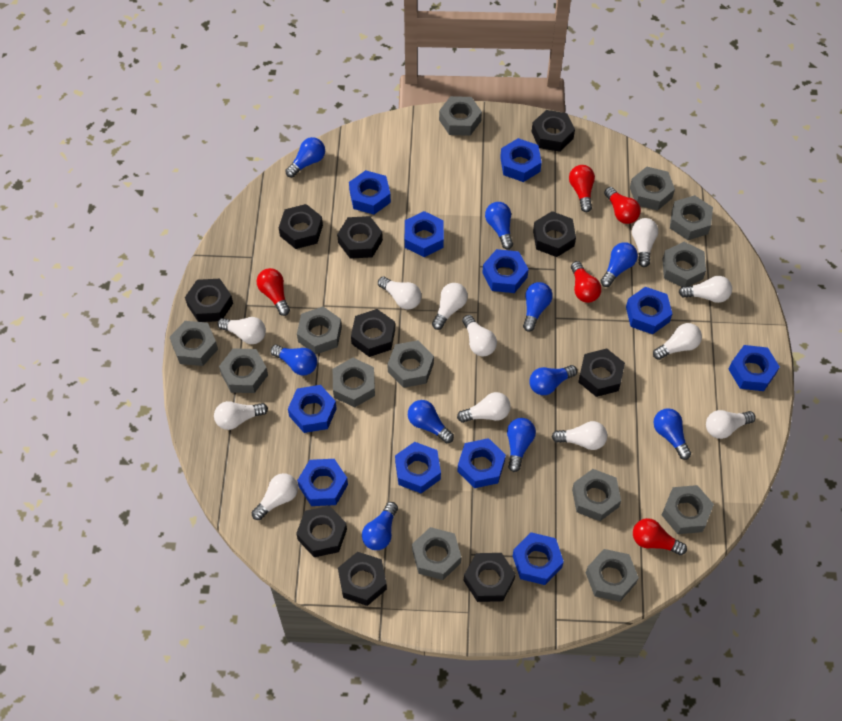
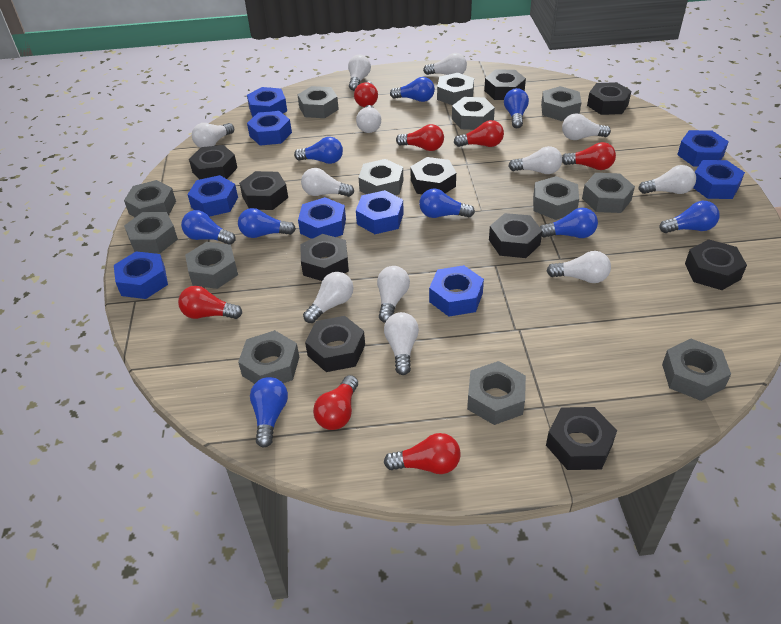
blue light bulb: [270,345,317,375] [285,137,325,178] [362,502,398,550] [408,400,454,443] [485,202,513,249] [507,418,536,472] [523,282,553,332] [529,365,577,395] [601,242,638,287] [654,408,691,460] = 10 -> [181,210,236,245] [238,208,296,238] [250,377,288,448] [294,137,343,164] [390,77,435,102] [419,188,475,218] [504,88,529,128] [540,208,598,238] [659,201,719,233] = 9
blue nut: [288,385,337,433] [297,459,348,506] [349,170,391,215] [395,442,441,493] [405,211,444,257] [457,438,506,488] [482,249,529,293] [500,138,542,182] [513,532,564,585] [626,287,672,334] [728,345,780,391] = 11 -> [114,251,168,299] [187,175,238,217] [247,87,287,117] [247,111,292,146] [298,197,346,239] [356,190,404,234] [429,265,484,317] [677,130,729,166] [693,160,745,199] = 9
red light bulb: [256,268,290,316] [569,165,595,212] [571,261,602,303] [604,187,641,224] [633,518,687,555] = 5 -> [178,286,242,319] [313,375,358,430] [354,81,378,107] [384,433,461,474] [396,124,444,151] [454,120,504,147] [562,142,616,170] = 7

